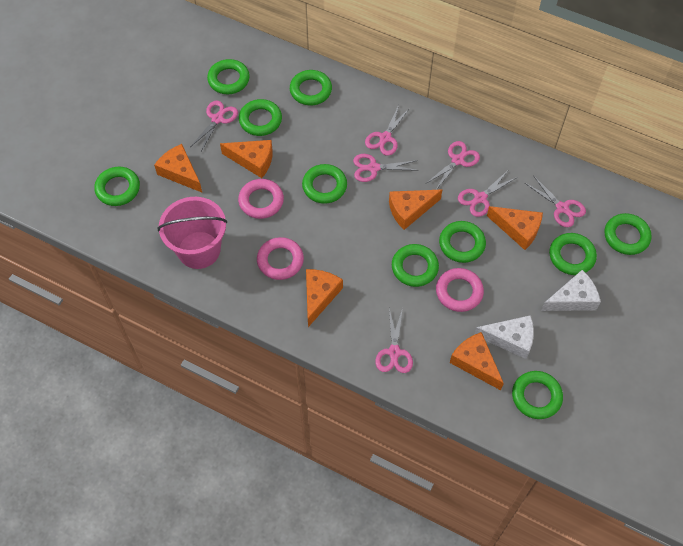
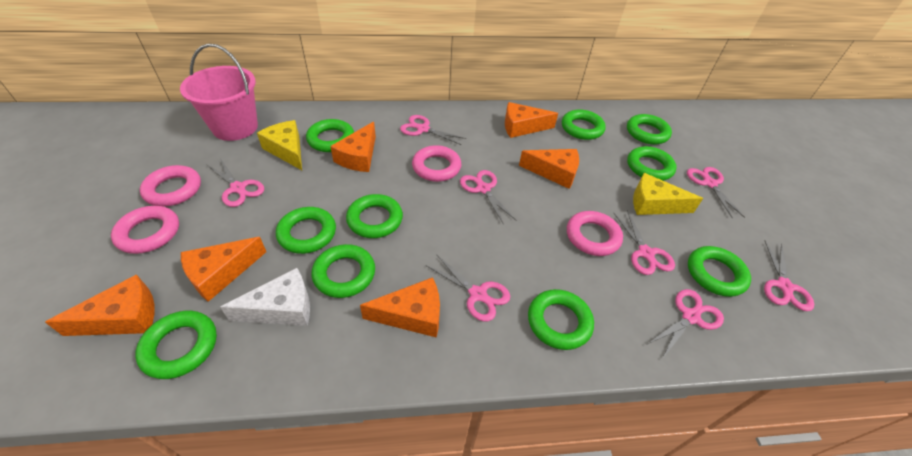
pink ring: [238,179,284,219] [257,237,304,280] [436,268,484,312] = 3 -> [111,206,179,254] [139,165,201,206] [412,145,461,182] [567,211,623,256] = 4
pink scissors: [190,101,238,151] [353,154,419,182] [365,105,410,156] [375,308,413,373] [425,141,480,190] [458,171,517,217] [525,175,586,227] = 7 -> [206,159,264,207] [400,115,467,145] [425,254,510,321] [460,170,517,225] [614,210,675,275] [648,289,724,359] [687,167,745,218] [764,241,814,311] = 8
white cheese: [474,315,534,359] [541,270,601,311] = 2 -> [220,268,310,326] = 1
yellow cheese: none = 0 -> [257,120,302,170] [633,173,703,215] = 2

